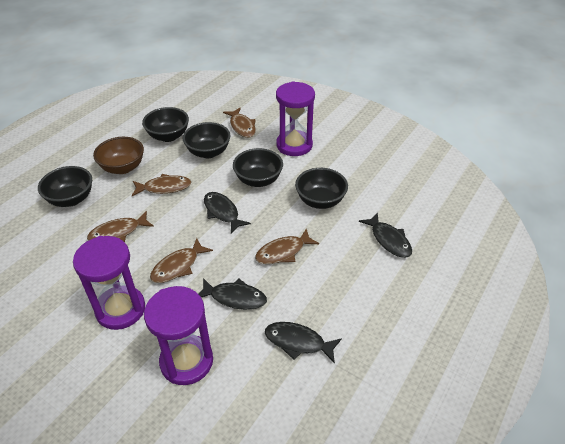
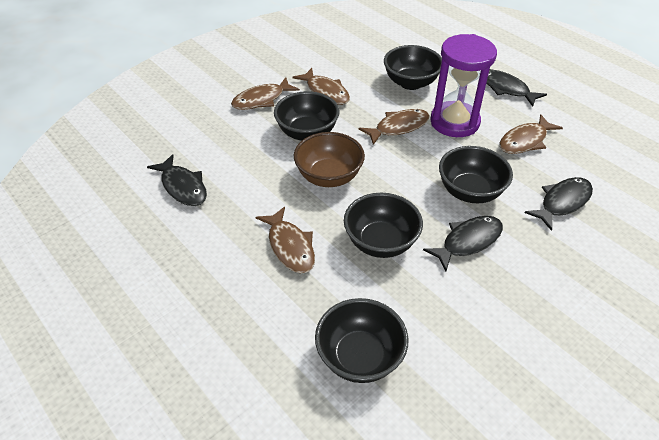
purple hourglass: [73,236,145,330] [144,286,213,385] [276,81,315,156] = 3 -> [430,34,497,137] = 1

